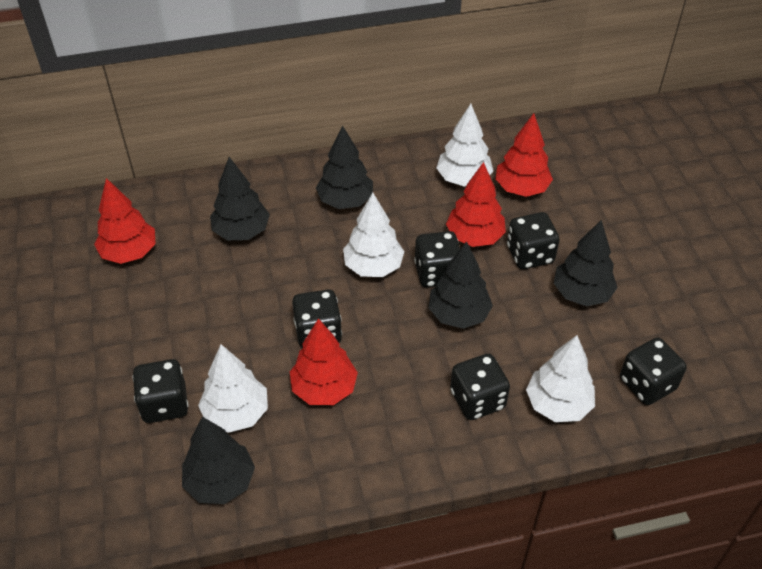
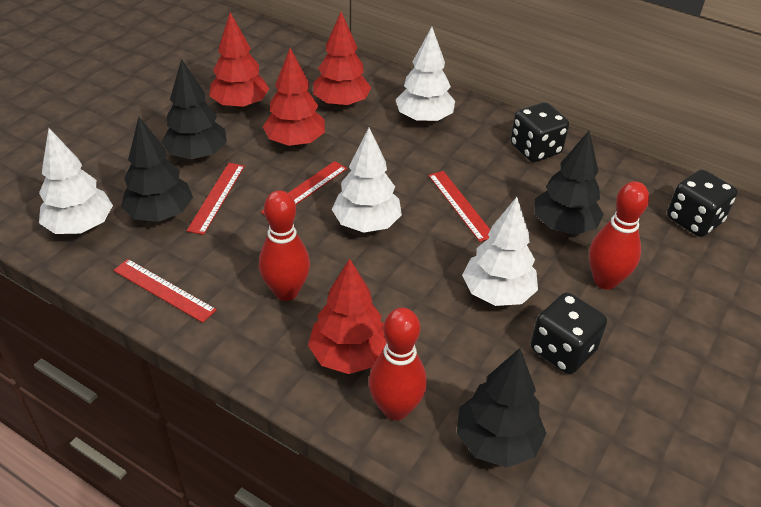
black dice: [133,359,188,423] [292,290,342,349] [414,231,460,287] [450,354,510,420] [507,212,560,269] [620,337,687,405] = 6 -> [511,102,569,162] [531,293,607,374] [667,170,737,237] = 3
black tree: [182,416,255,504] [210,157,270,240] [316,125,373,209] [428,241,493,329] [554,220,618,306] = 5 -> [121,117,193,222] [161,59,227,160] [457,348,547,468] [535,131,604,235] = 4
red bowling pin: none = 0 -> [259,190,310,301] [369,308,427,420] [589,181,649,290] = 3
red ruler: none = 0 -> [113,259,217,323] [186,163,245,235] [261,161,347,215] [428,171,490,242] = 4

